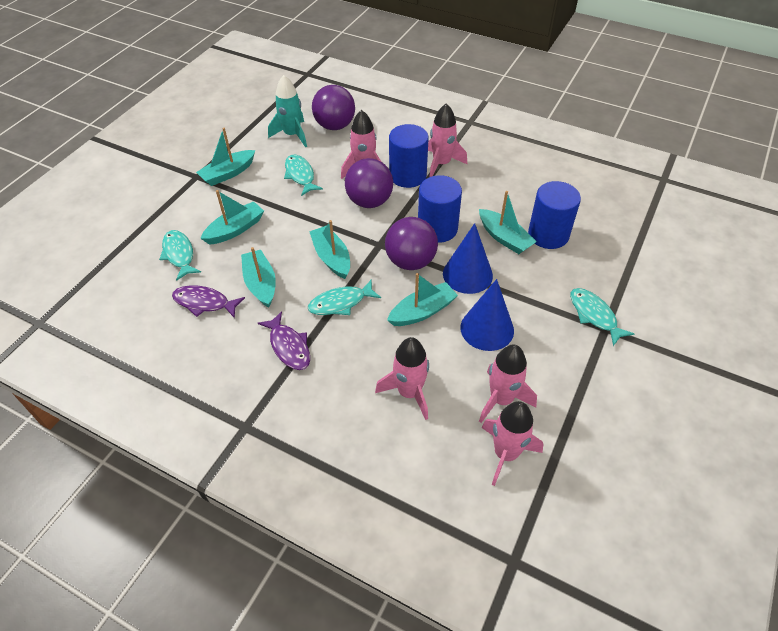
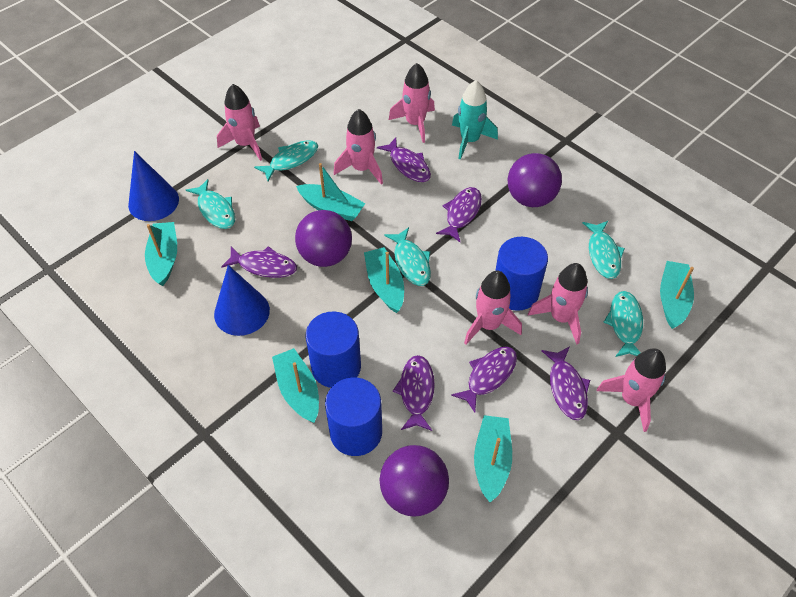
pink rocket: [341,110,382,179] [375,337,429,420] [428,103,467,177] [479,344,537,423] [481,401,543,486] = 5 -> [217,84,262,161] [334,109,383,185] [389,63,435,143] [464,271,522,345] [528,263,588,344] [597,348,666,432] = 6
purple fish: [172,285,245,318] [258,311,310,370] = 2 -> [221,246,297,278] [377,137,431,182] [393,355,435,431] [436,187,482,242] [451,347,517,413] [541,347,590,420] = 6
turquoise fish: [159,230,201,281] [284,155,323,196] [308,280,381,315] [570,288,634,346] = 4 -> [186,179,235,229] [254,140,318,181] [384,227,431,286] [582,221,625,279] [604,291,643,357] = 5

